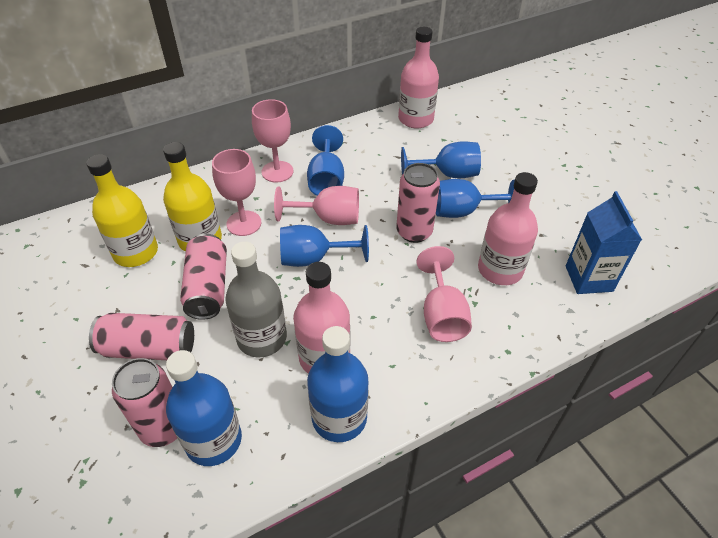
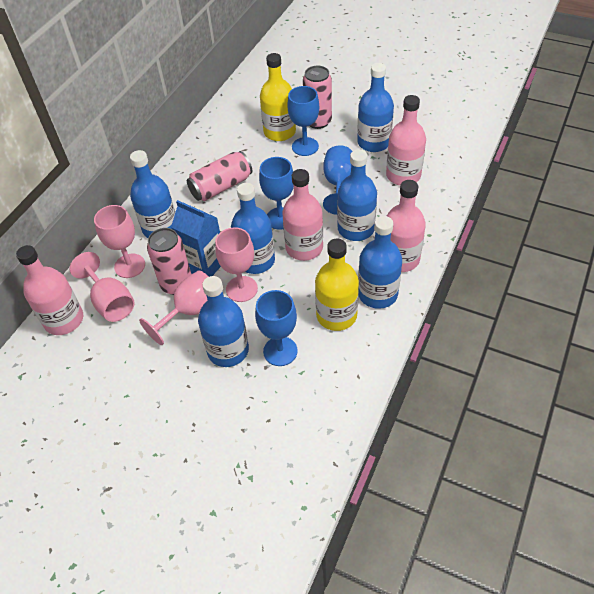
blue bottle: [166,350,242,466] [307,326,369,442] = 2 -> [130,150,175,238] [198,276,249,367] [231,183,275,274] [337,149,377,241] [357,63,394,152] [358,216,402,309] = 6
grey bottle: [225,241,287,358] = 1 -> none = 0
pink bottle: [293,262,351,374] [398,27,439,128] [478,172,538,285] = 3 -> [16,245,83,335] [282,169,323,261] [386,95,426,185] [387,180,426,272] = 4
pink can: [89,313,194,360] [112,358,177,447] [180,234,227,320] [396,163,440,243] = 4 -> [147,228,192,295] [187,151,252,201] [303,66,332,129] = 3

